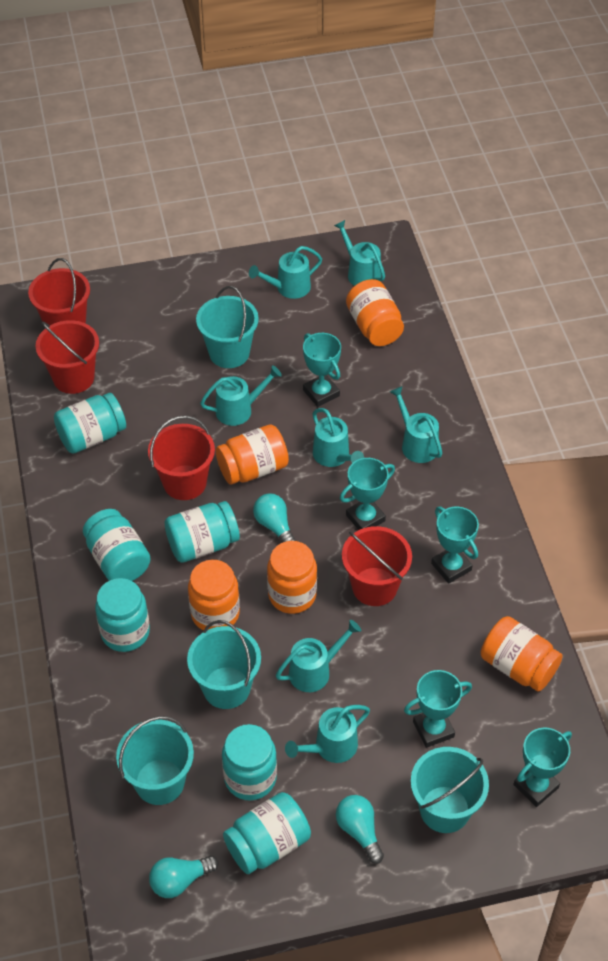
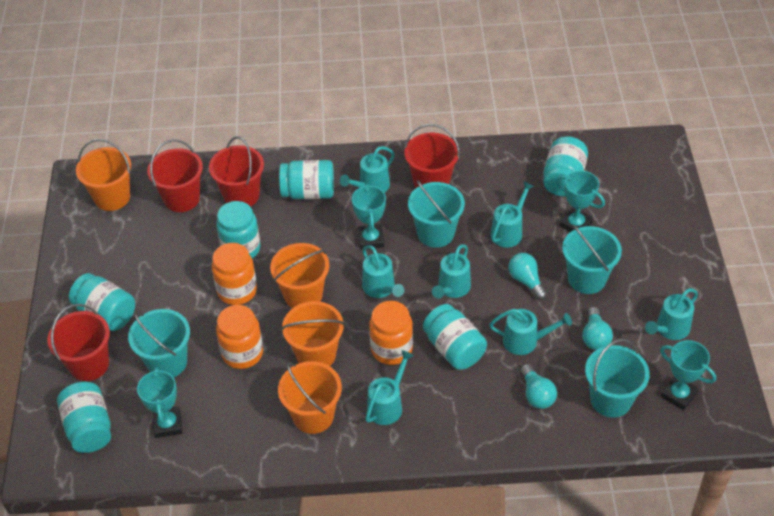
orange bucket: none = 0 -> [76,139,131,211] [270,243,329,308] [278,361,342,434] [281,301,345,366] = 4
orange jar: [188,560,240,631] [216,424,289,485] [267,541,317,614] [346,279,404,346] [480,616,563,692] = 5 -> [212,243,257,305] [216,305,263,369] [369,301,413,365] = 3
turquoise trophy: [303,333,341,407] [340,458,395,530] [404,670,472,748] [431,507,479,584] [513,727,572,807] = 5 -> [137,367,182,438] [352,184,386,250] [557,171,605,232] [660,340,716,410] = 4

